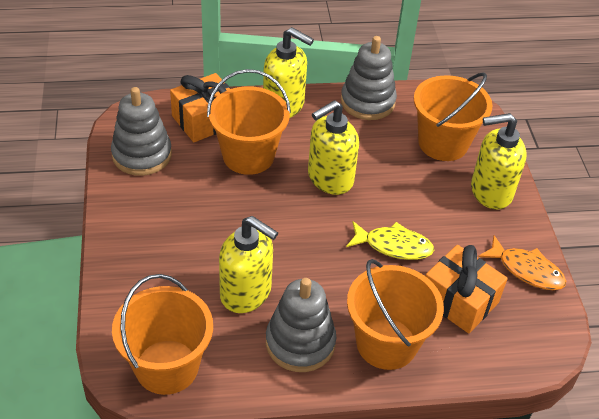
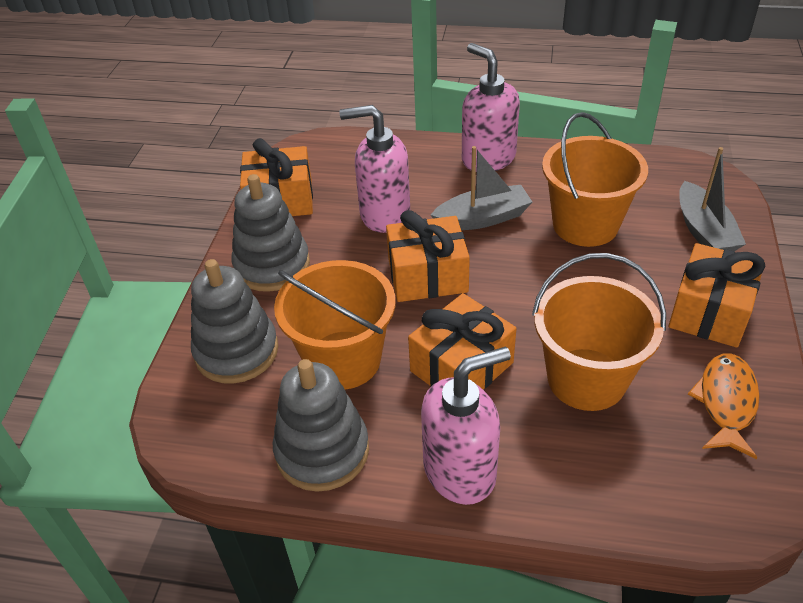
grey boat: none = 0 -> [431,146,532,230] [679,147,746,251] = 2
orange bucket: [112,274,213,395] [207,69,291,175] [347,259,444,370] [414,73,493,161] = 4 -> [274,260,396,390] [532,253,666,411] [542,112,648,247] = 3
orange gift: [170,73,230,142] [425,245,508,333] = 2 -> [240,138,313,216] [386,210,470,302] [408,293,517,389] [669,243,766,348] = 4
pink soap dispenser: none = 0 -> [339,105,410,233] [421,346,511,505] [462,43,520,171] = 3
yellow fish: [346,221,434,260] = 1 -> none = 0
yellow soap dispenser: [219,216,278,313] [263,27,314,118] [308,100,359,195] [471,113,527,209] = 4 -> none = 0

